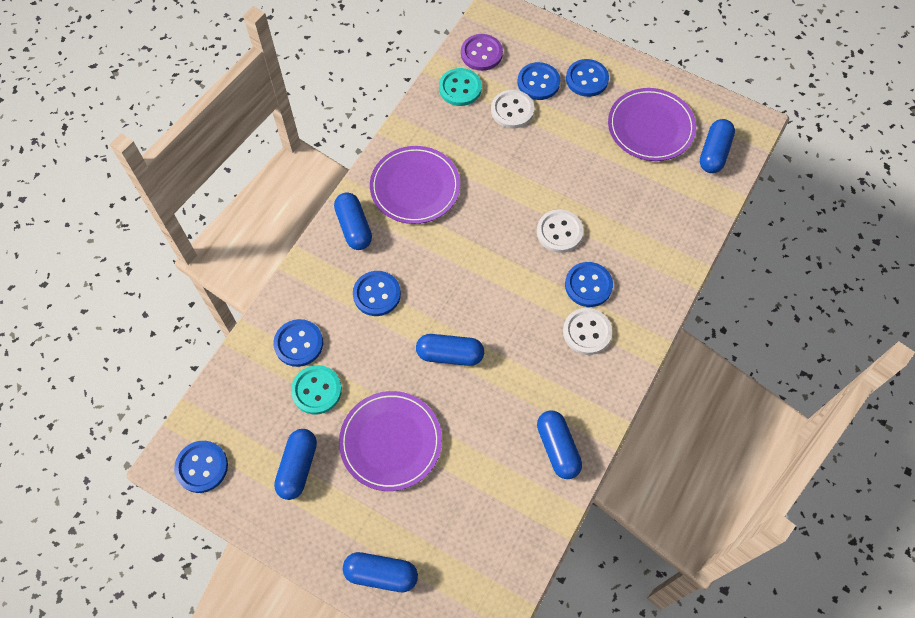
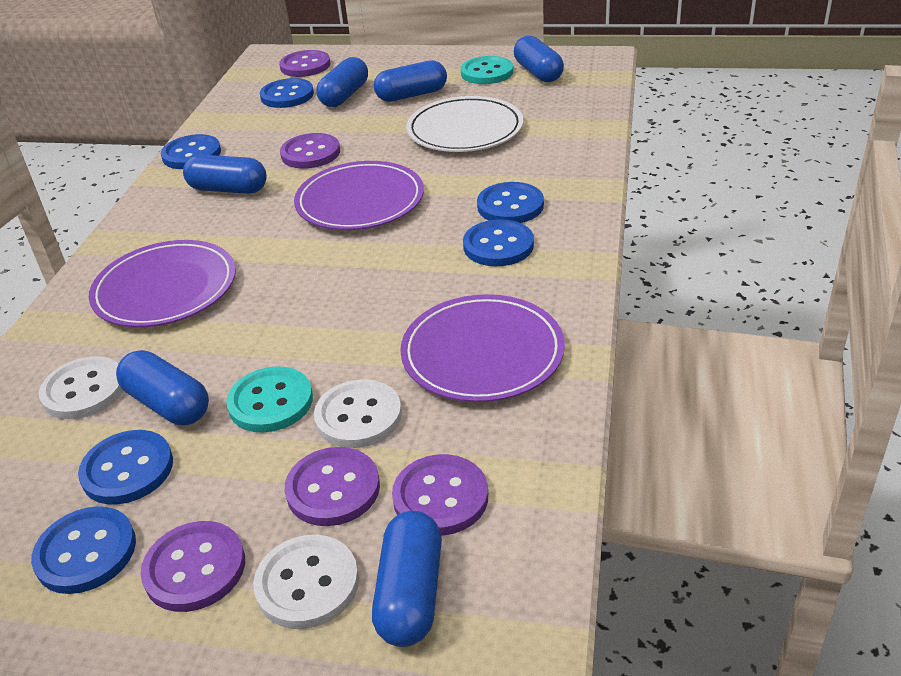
purple button: [461,34,503,71] = 1 -> [140,521,245,612] [279,50,330,77] [280,133,340,168] [285,447,380,526] [392,454,488,536] = 5
white plate: none = 0 -> [406,96,523,152] = 1

